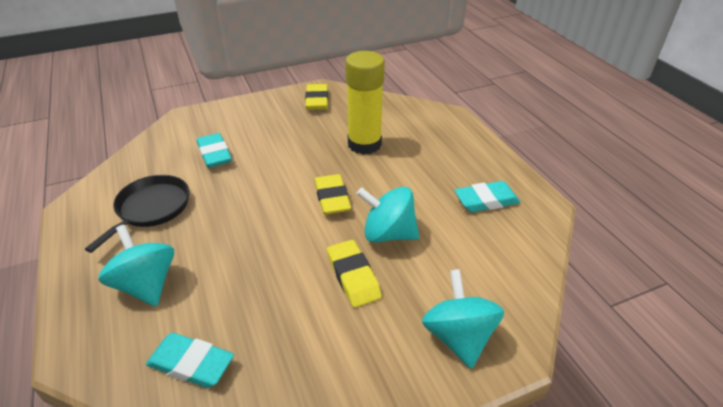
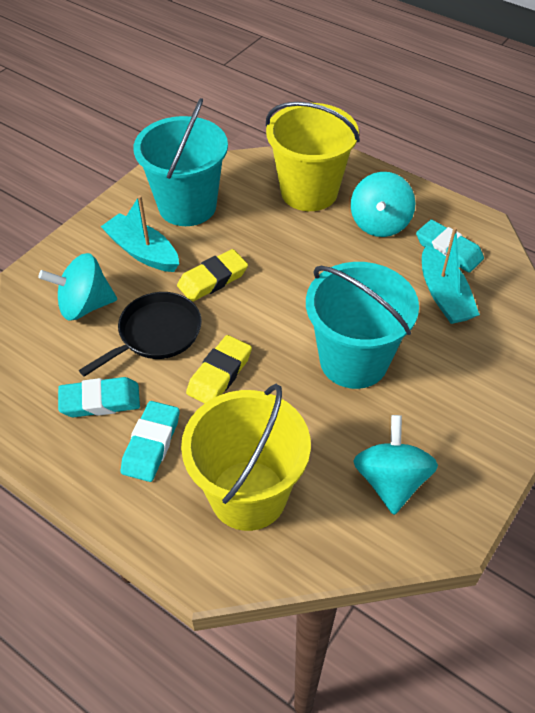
turquoise boat: none = 0 -> [101,195,179,272] [422,227,480,324] = 2
turquoise bucket: none = 0 -> [134,98,228,226] [306,262,419,389] = 2
yellow bucket: none = 0 -> [181,384,311,531] [266,102,360,211] = 2
yellow eraser: [305,84,328,110] [314,174,351,215] [327,240,382,308] = 3 -> [177,249,248,302] [186,335,252,404] = 2
yellow glue stick: [345,51,385,155] = 1 -> none = 0

